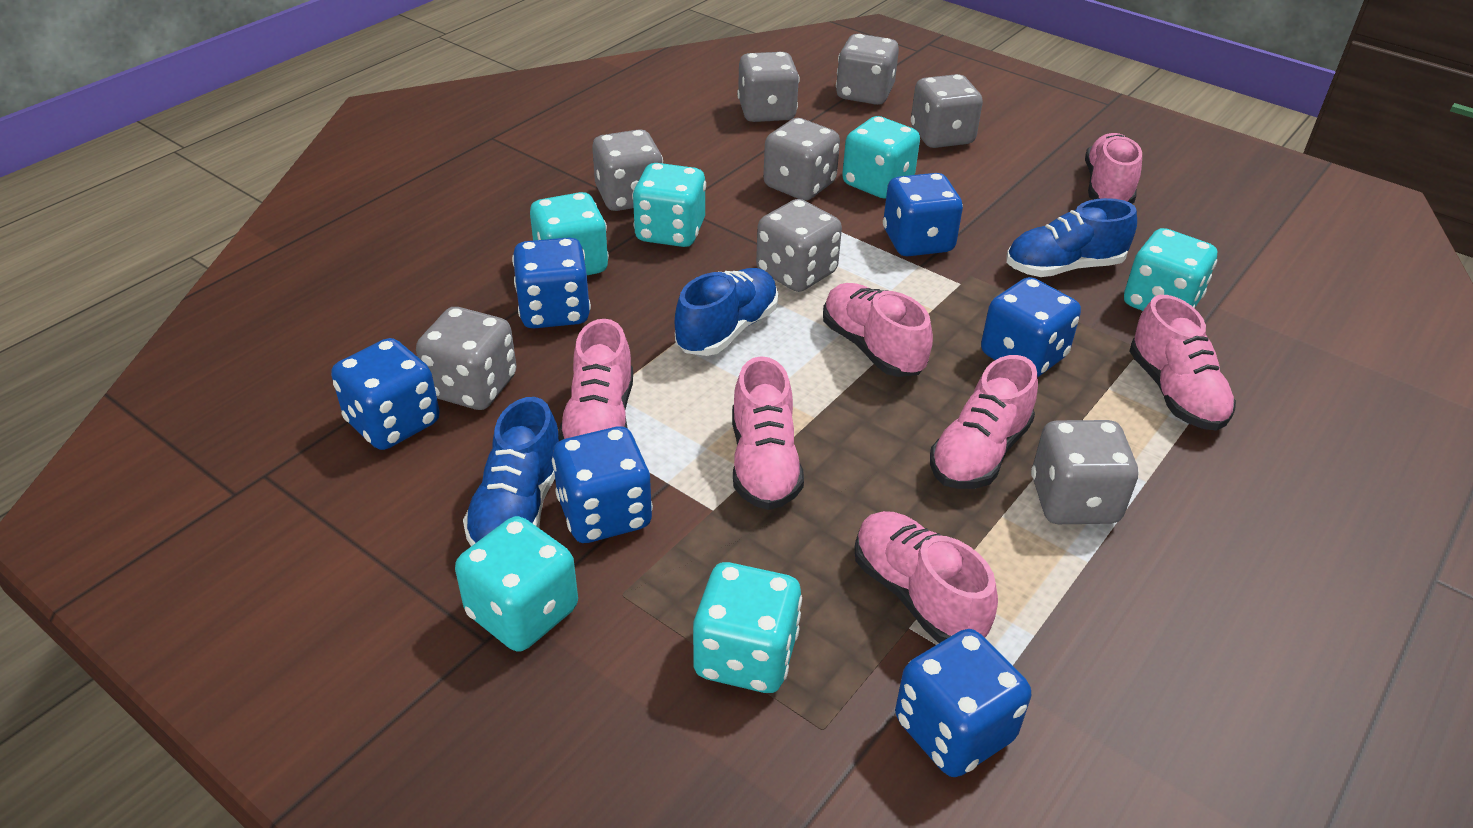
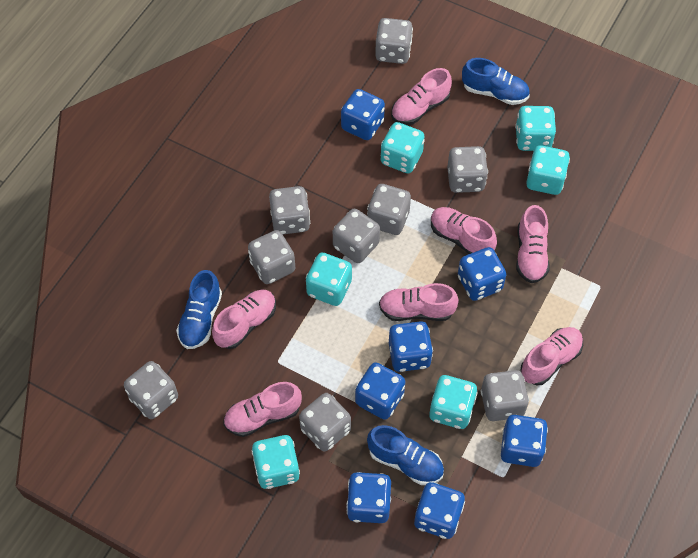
blue dice: [331,338,440,450] [512,238,591,328] [552,426,653,543] [883,173,963,257] [895,629,1031,777] [981,277,1081,377] = 6 -> [341,89,385,140] [347,472,391,523] [355,362,405,420] [389,321,433,372] [414,482,465,539] [458,247,506,301] [501,415,548,467] = 7
grey dice: [416,307,517,410] [592,129,663,211] [737,52,800,122] [756,199,842,292] [763,118,840,201] [836,34,899,105] [911,74,983,148] [1031,420,1139,524] = 8 -> [124,361,178,419] [248,230,295,284] [269,186,310,234] [299,393,351,452] [333,209,380,263] [367,184,411,235] [375,18,413,64] [447,146,488,193] [481,370,529,421] = 9

